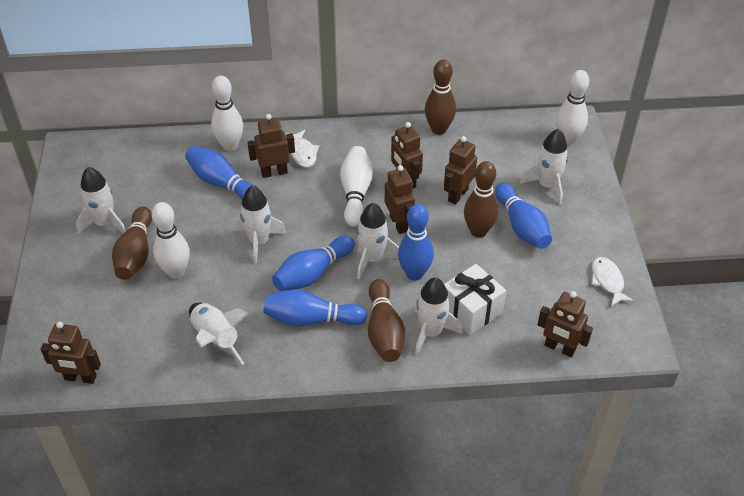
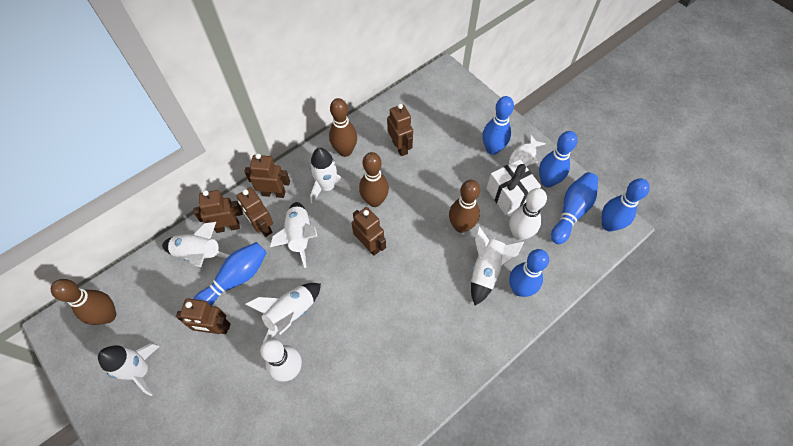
blue bowling pin: [185,146,258,199] [263,290,367,326] [272,236,355,291] [398,204,434,280] [495,183,552,249] = 5 -> [193,242,267,306] [482,96,514,155] [509,249,549,297] [539,131,578,187] [551,172,598,244] [602,178,650,232] = 6
white bowling pin: [152,202,190,279] [211,76,243,151] [340,146,373,227] [556,70,589,145] = 4 -> [260,339,302,381] [509,188,547,240] = 2
white fish: [285,129,319,168] [592,257,634,307] = 2 -> [509,134,546,167] = 1

